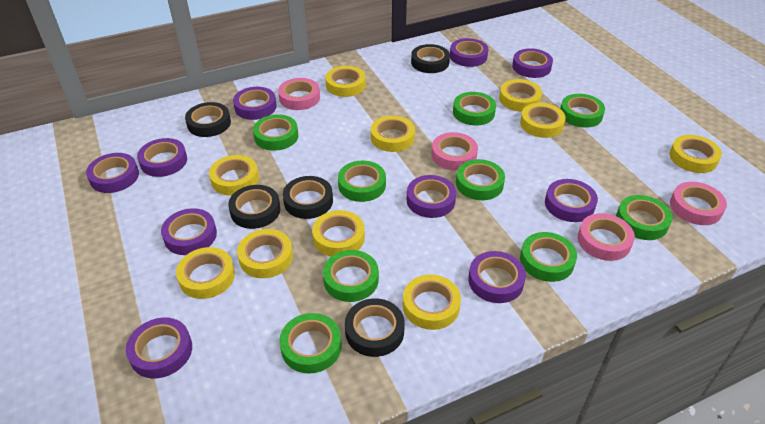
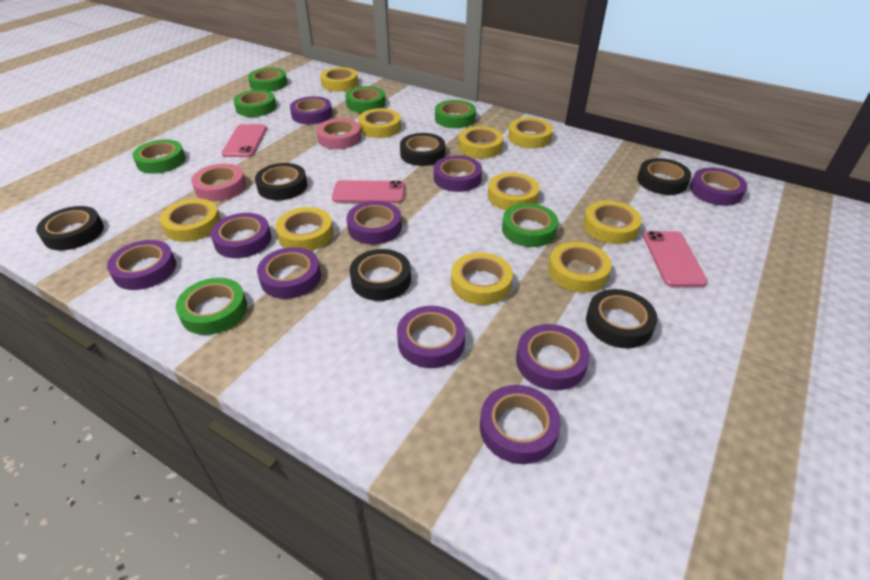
black tape: [185,102,231,137] [228,185,280,229] [283,176,333,219] [345,298,405,357] [411,44,450,73] = 5 -> [36,206,104,250] [255,163,307,200] [350,249,411,301] [400,133,445,166] [586,289,657,348] [637,158,691,195] = 6
green tape: [253,114,298,151] [280,313,342,373] [323,250,379,302] [338,161,386,202] [453,92,496,126] [456,159,505,200] [520,232,577,282] [560,94,605,128] [616,195,672,240] = 9 -> [132,140,186,174] [176,278,247,335] [233,90,276,117] [248,68,287,92] [345,86,386,113] [435,100,476,128] [502,203,558,247] = 7
pink phone: none = 0 -> [222,124,267,157] [332,180,405,203] [643,231,708,287] = 3
pink tape: [278,78,320,110] [432,132,478,170] [578,213,635,261] [670,182,727,225] = 4 -> [191,164,246,201] [316,118,361,149] = 2

